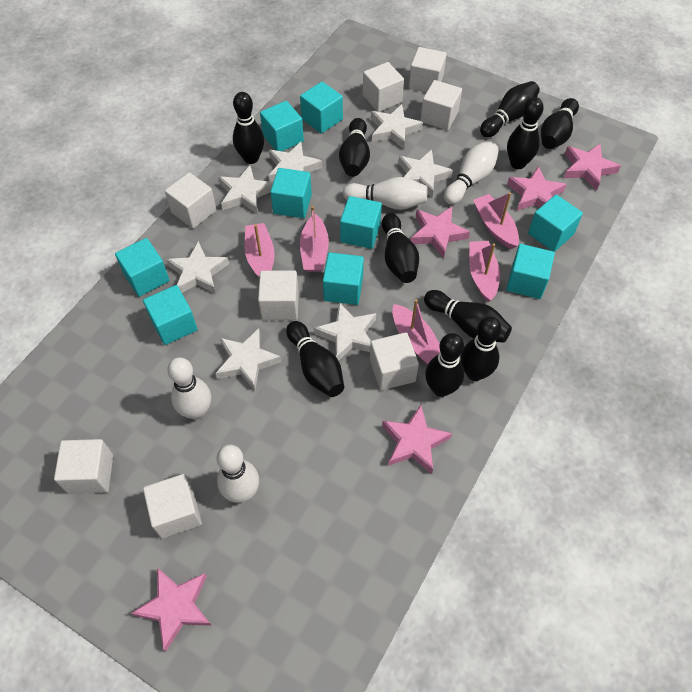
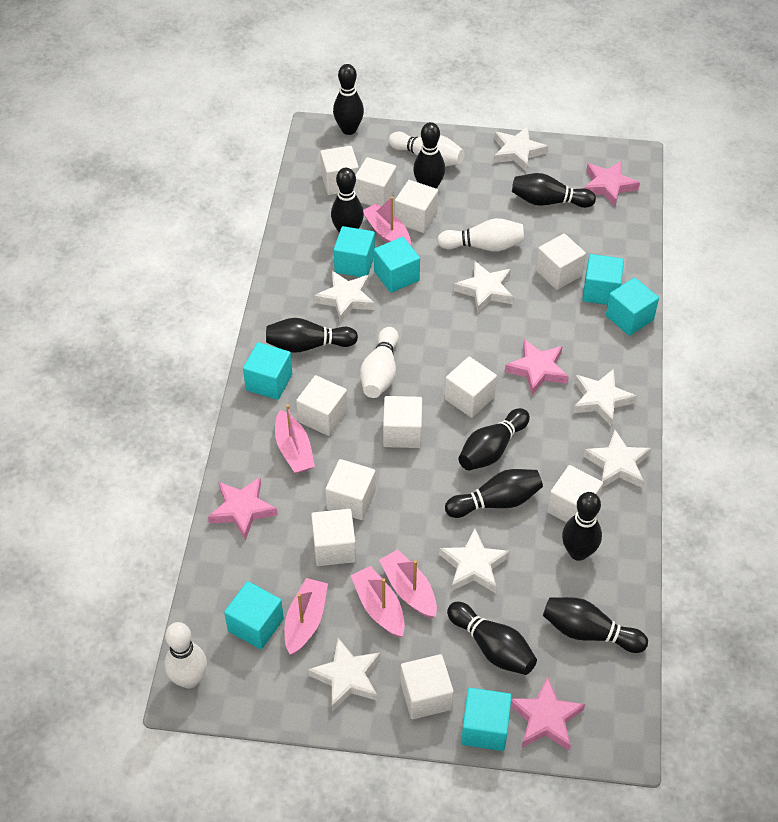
pink star: [131,567,212,651] [382,405,452,474] [411,207,470,259] [507,166,567,211] [564,143,621,191] = 5 -> [208,477,278,541] [505,339,569,395] [511,676,585,751] [584,161,640,207] = 4
turquoise cube: [115,238,170,297] [143,285,198,345] [260,101,304,151] [270,168,312,218] [300,82,343,134] [323,252,364,305] [340,196,382,249] [506,244,555,299] [528,195,583,252] = 9 -> [224,581,284,649] [243,342,292,400] [334,226,375,277] [374,237,420,293] [461,688,512,751] [582,254,624,305] [606,277,659,336] = 7
white cube: [54,439,113,494] [143,474,202,538] [165,172,217,229] [258,271,299,320] [363,62,404,112] [370,332,419,390] [409,47,447,92] [420,80,462,130] = 8 -> [296,375,348,436] [311,509,356,566] [320,146,359,195] [326,459,376,520] [354,157,396,206] [383,396,422,448] [395,180,438,233] [400,654,454,719] [445,357,497,418] [536,233,586,290] [547,465,603,523] = 11

